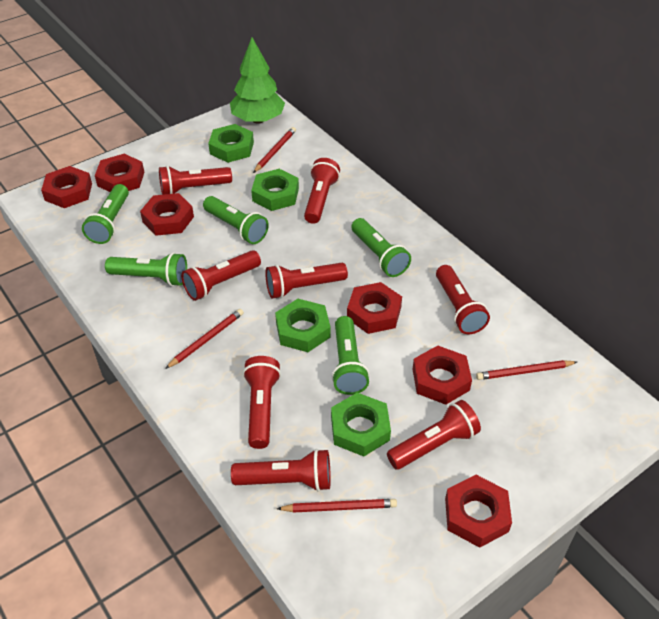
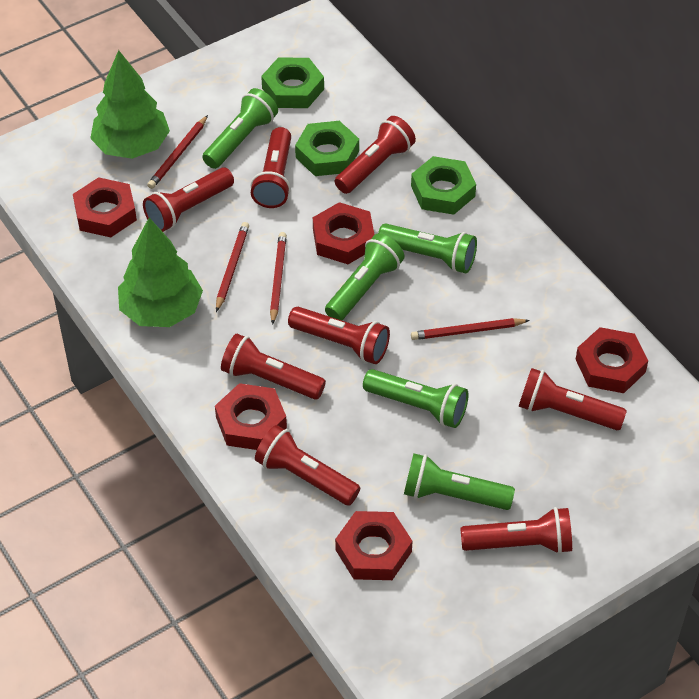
green nut: [208,124,254,163] [251,169,299,211] [275,299,331,352] [331,393,391,457] = 4 -> [261,57,324,108] [295,121,359,176] [411,156,476,215] = 3
green tree: [230,37,285,124] = 1 -> [90,50,170,159] [118,218,203,327] = 2
red nut: [41,166,92,208] [95,154,144,192] [140,193,194,236] [347,282,402,334] [413,346,472,405] [445,475,512,548] = 6 -> [73,177,137,237] [215,383,287,450] [313,202,374,264] [335,511,412,580] [576,327,648,393] = 5

